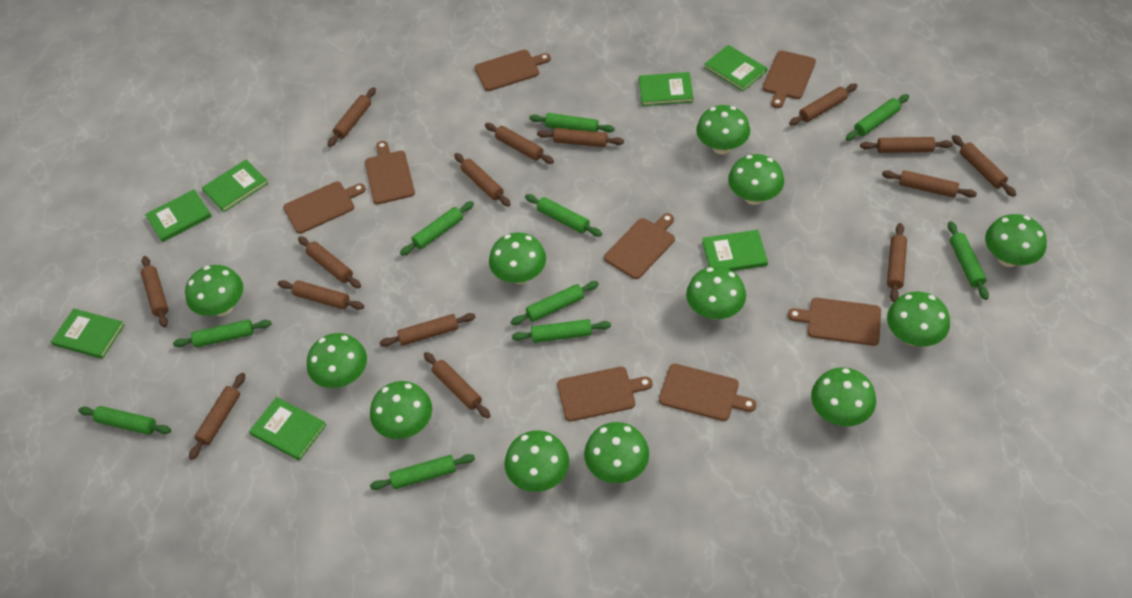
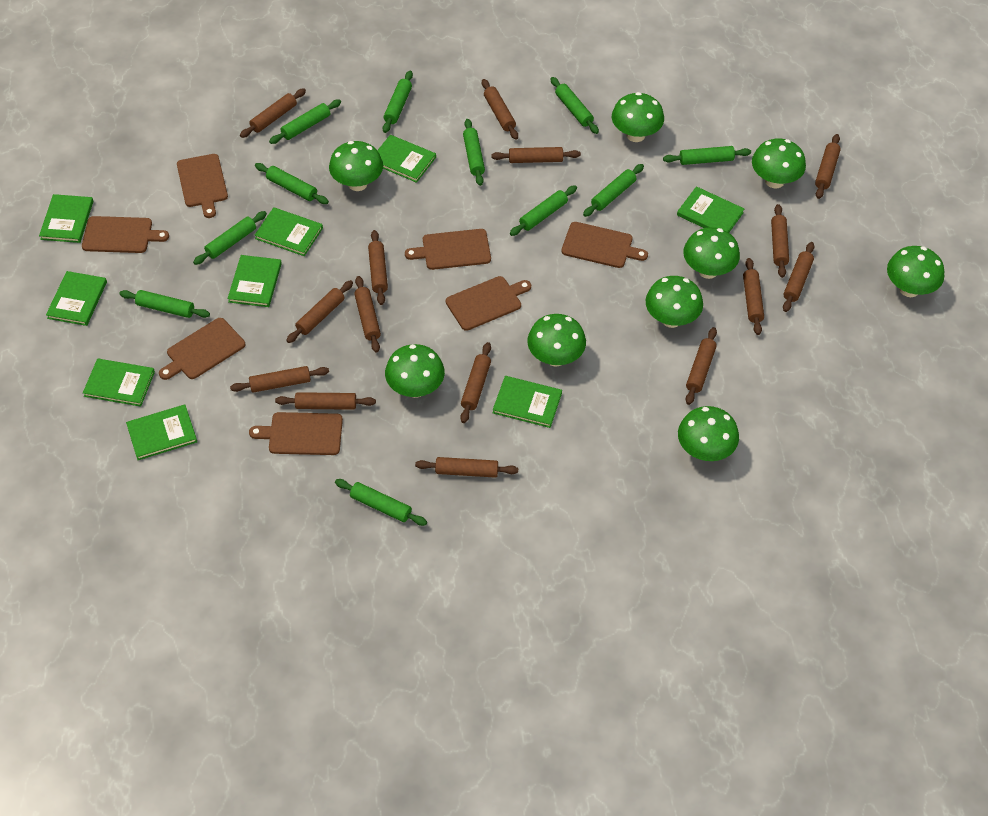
brown cutting board: [283,181,366,234] [365,141,415,204] [474,50,551,91] [557,367,653,421] [604,213,675,279] [659,364,756,421] [762,50,816,108] [788,298,881,346] = 8 -> [82,216,169,253] [159,318,245,380] [177,154,228,218] [249,412,343,455] [405,229,491,270] [446,276,531,331] [561,222,648,268] = 7
green book: [51,308,124,359] [145,189,212,242] [202,160,268,212] [249,397,326,461] [639,72,694,106] [702,230,768,271] [704,45,767,91] = 7 -> [39,194,93,243] [46,271,107,326] [83,358,155,407] [126,404,197,460] [228,255,282,307] [255,207,323,256] [377,135,436,183] [493,376,562,428] [677,186,744,233] = 9
green mushroom: [185,265,243,316] [307,333,367,388] [370,381,432,439] [489,233,546,284] [504,431,569,492] [584,422,649,483] [686,266,746,320] [696,105,750,155] [728,154,784,205] [811,367,876,426] [887,291,950,346] [985,214,1047,267] = 12 -> [329,141,383,191] [385,344,445,398] [527,314,586,367] [612,92,664,142] [646,276,703,328] [678,406,739,461] [683,227,740,279] [752,138,806,188] [887,246,944,297] = 9
green rolling pin: [78,406,171,435] [173,319,271,348] [370,454,475,490] [400,201,474,256] [510,281,599,325] [512,319,611,343] [525,194,602,237] [529,113,615,133] [846,94,909,141] [948,221,989,300] = 10 -> [119,290,210,318] [193,211,267,265] [255,163,329,204] [269,99,341,144] [335,479,427,526] [383,71,413,133] [463,119,485,186] [510,185,577,236] [551,77,599,134] [583,164,644,217] [663,146,751,165] = 11

